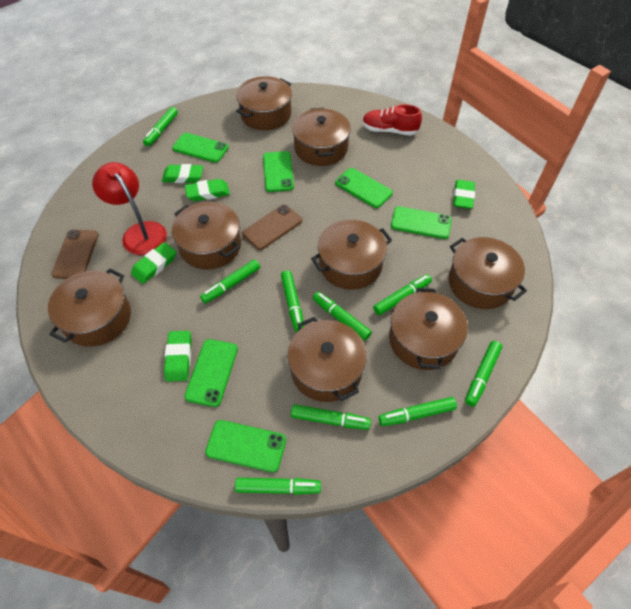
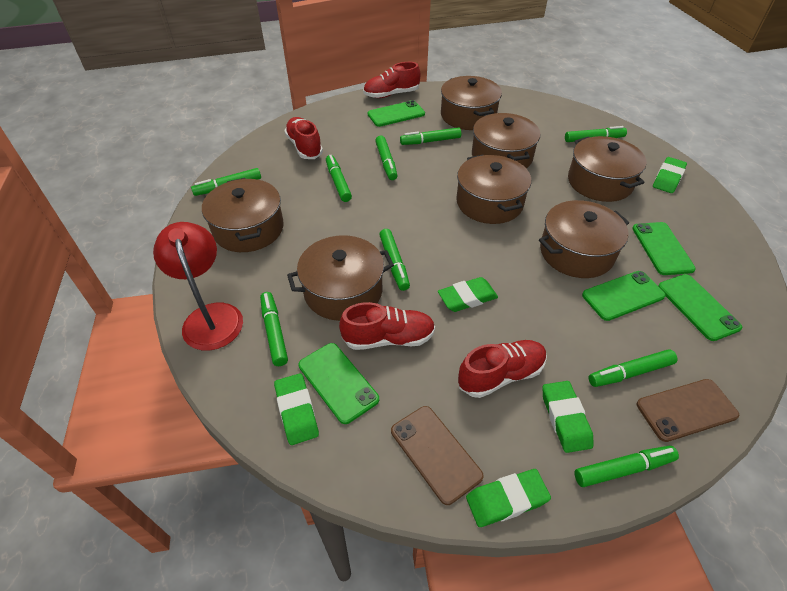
brown pot: [48,268,131,347] [172,202,241,270] [236,76,292,130] [288,317,367,402] [292,108,351,166] [311,220,392,290] [389,288,468,370] [448,237,527,309] = 8 -> [202,178,284,252] [287,235,394,321] [441,76,502,130] [456,155,531,224] [472,113,541,169] [539,200,629,278] [568,136,646,202] = 7
green phone: [172,133,229,163] [184,339,238,407] [205,420,286,473] [263,151,294,192] [335,168,393,208] [391,206,452,239] = 6 -> [298,343,379,424] [368,100,425,127] [582,271,666,321] [632,222,696,275] [658,274,742,341] = 5
red shoe: [362,104,422,135] = 1 -> [284,117,323,159] [339,302,435,350] [363,62,420,98] [458,340,547,398] = 4

